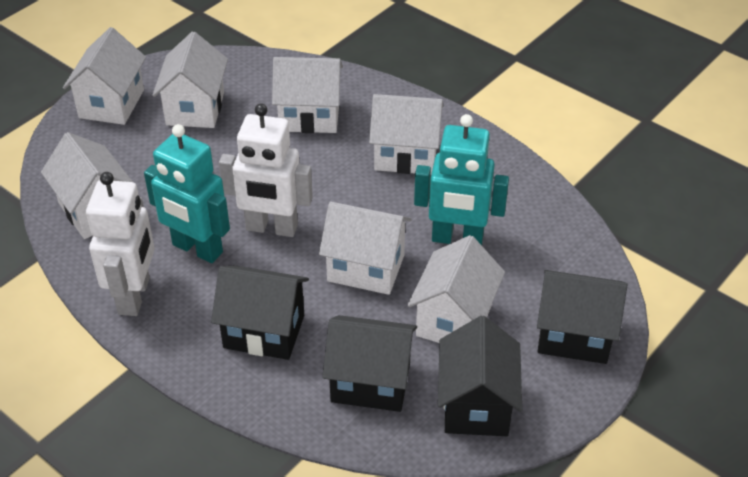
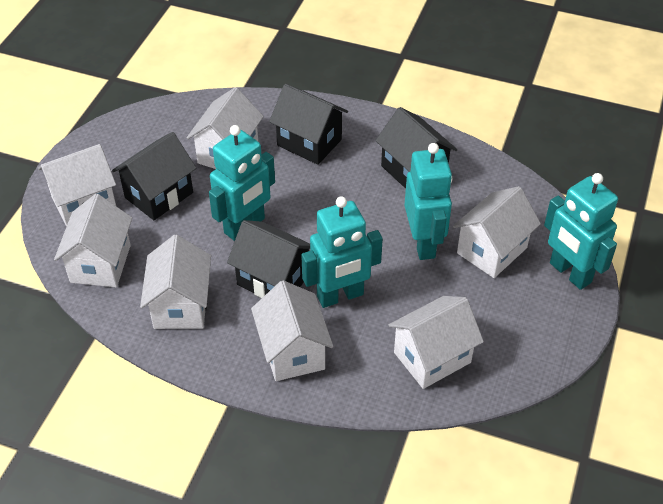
turquoise robot: [144,124,230,263] [414,114,509,245] = 2 -> [209,125,275,241] [301,196,383,308] [404,143,452,260] [544,173,618,290] = 4
white robot: [86,172,155,316] [219,103,313,237] = 2 -> none = 0

